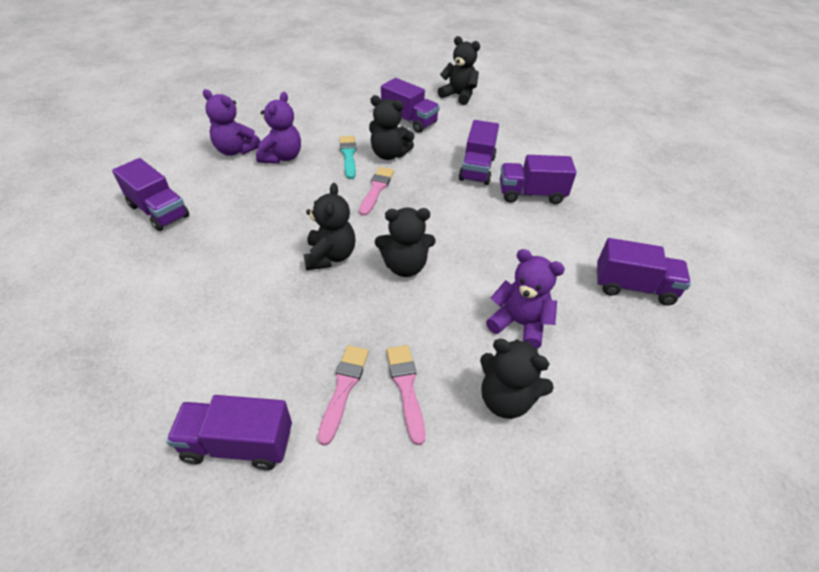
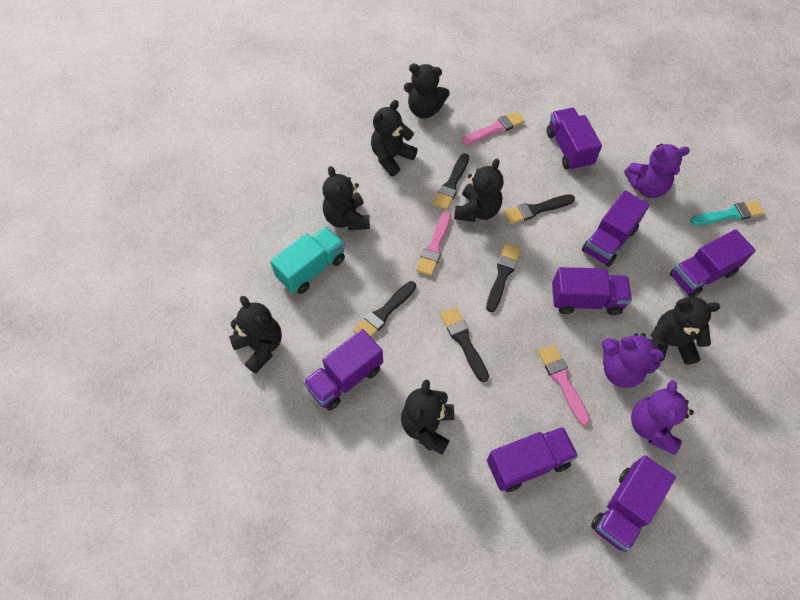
black brush: none = 0 -> [353,281,416,337] [433,154,469,210] [440,307,489,382] [486,244,521,312] [504,194,575,224] = 5
black teddy bear: [304,183,355,270] [369,95,414,160] [375,208,435,277] [438,36,480,105] [480,339,554,419] = 5 -> [229,296,282,374] [322,166,370,230] [371,100,418,176] [401,380,454,455] [404,64,450,118] [454,159,504,222] [650,297,720,365] = 7
purple truck: [112,158,189,231] [166,395,292,470] [381,78,440,133] [459,120,499,185] [500,155,577,204] [596,238,691,305] = 6 -> [303,329,383,411] [487,427,578,492] [547,108,602,171] [552,267,632,315] [582,191,650,267] [591,456,676,552] [670,229,756,297] = 7
turquoise truck: none = 0 -> [270,227,345,294] = 1

